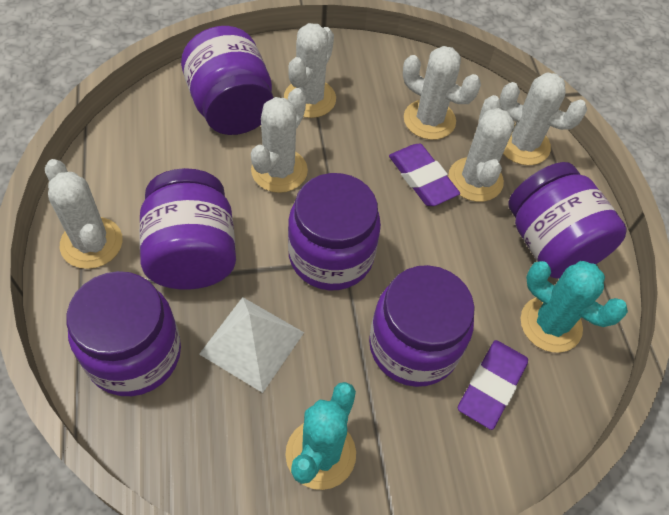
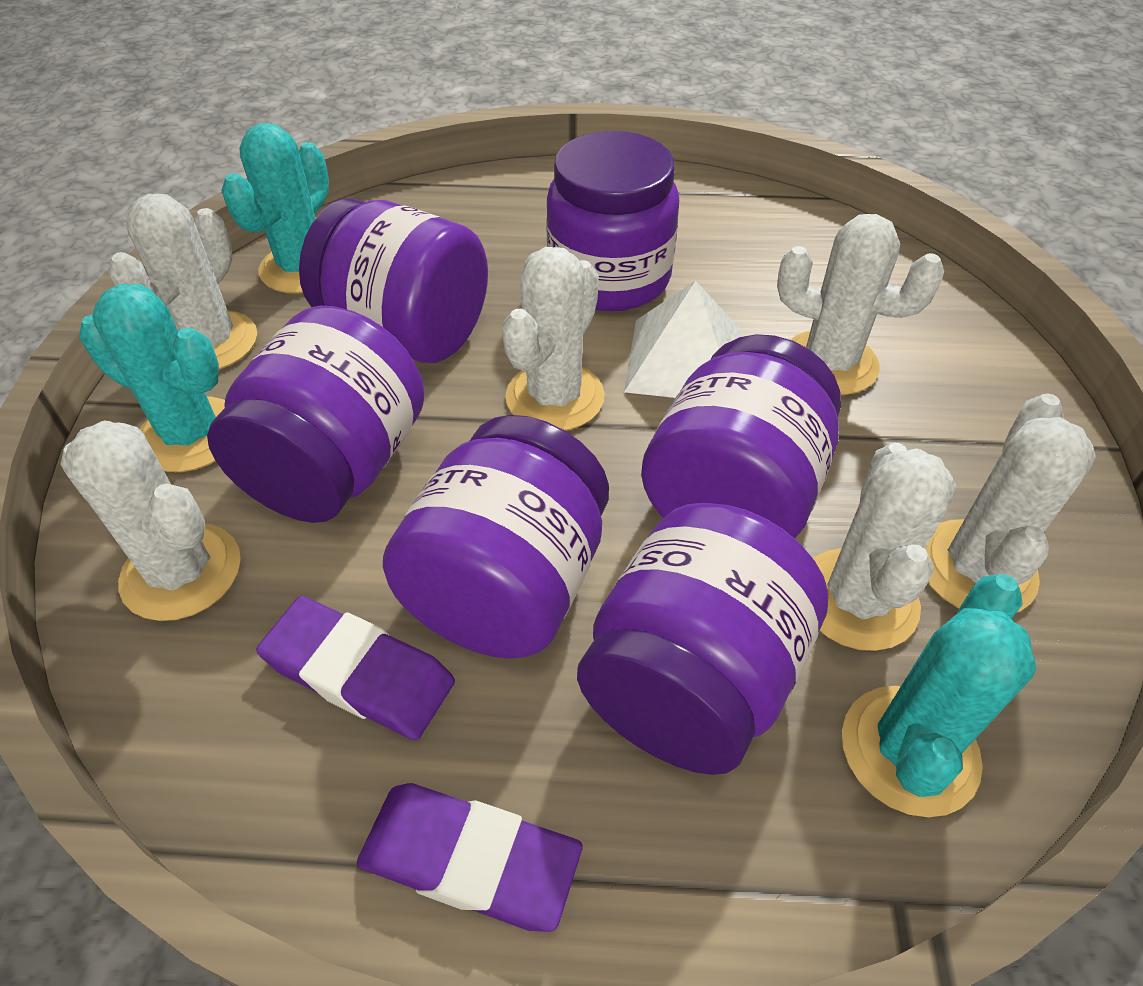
turquoise cactus: [285,382,356,490] [521,261,628,353] = 2 -> [79,284,225,472] [221,123,329,293] [842,574,1036,817] = 3

